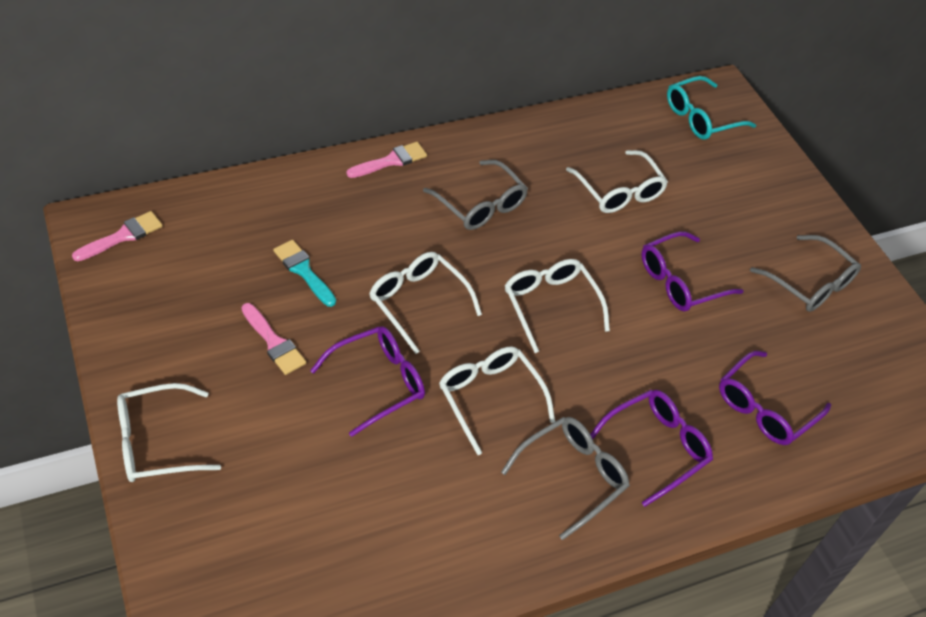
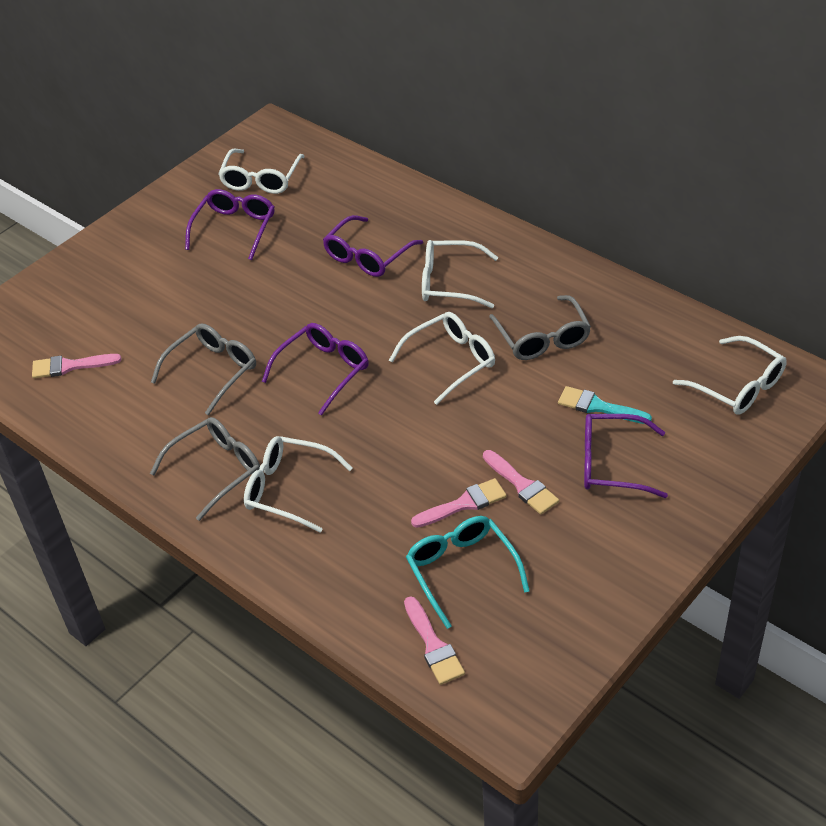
pink brush: [72,211,163,261] [241,303,306,375] [346,142,427,178] = 3 -> [32,354,121,378] [404,596,465,685] [411,478,507,528] [483,450,559,515] = 4

